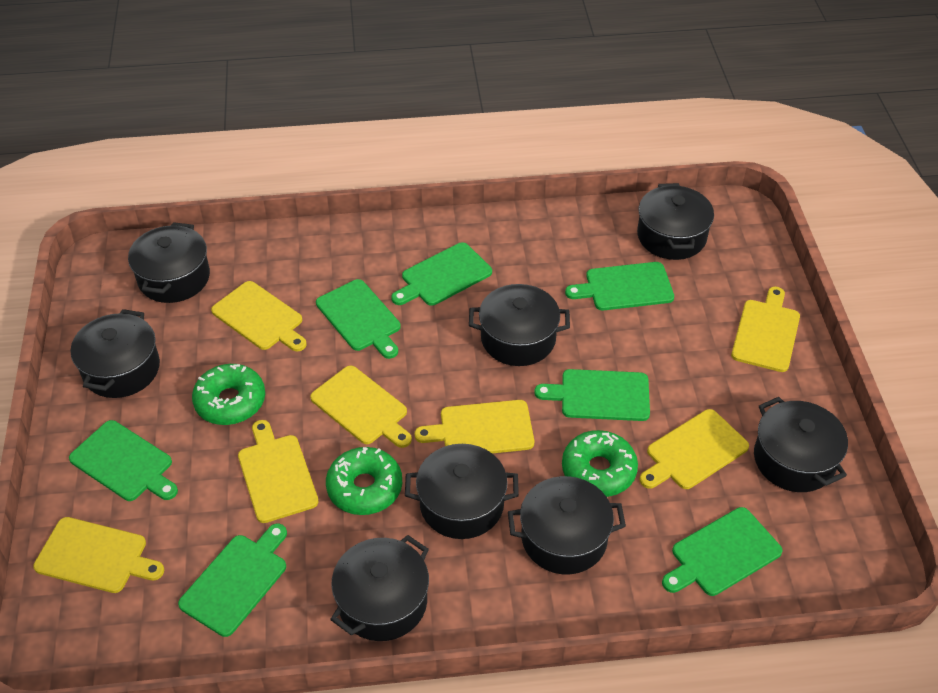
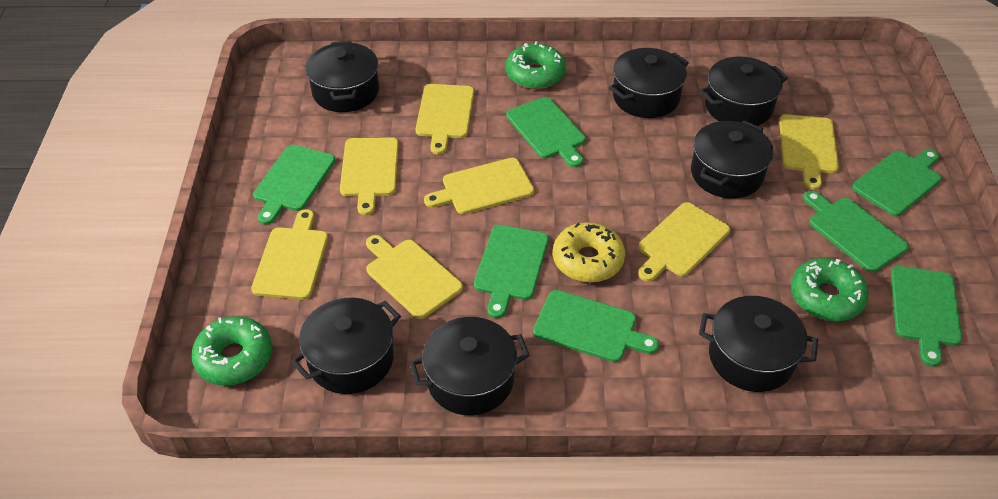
black pot: [71,309,160,398] [128,222,210,303] [330,535,429,641] [405,444,519,539] [469,284,570,366] [508,476,626,574] [637,183,714,260] [754,397,848,492] = 8 -> [291,298,401,394] [305,41,379,112] [410,317,530,415] [609,48,689,118] [691,120,773,199] [699,296,818,392] [700,57,788,126] = 7
yellow donut: none = 0 -> [553,222,625,282] = 1

